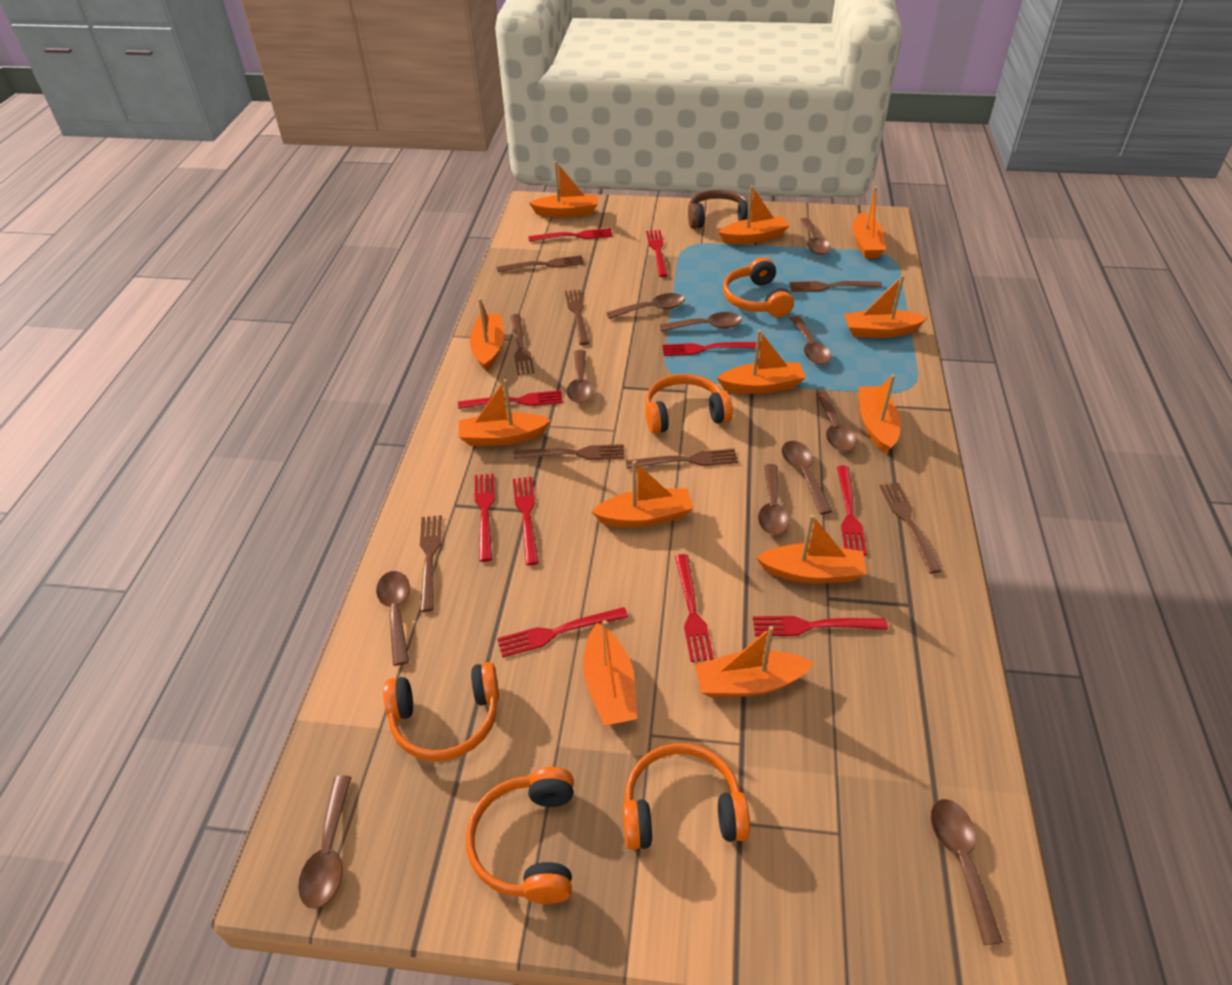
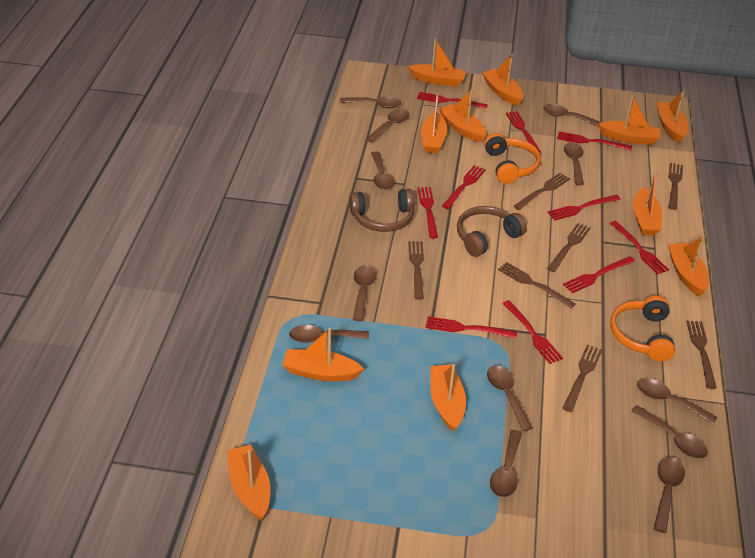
brown fork: [420,515,442,612] [497,255,584,272] [510,314,535,375] [514,444,624,460] [565,289,589,345] [626,449,738,469] [789,281,882,292] [880,482,941,573] = 8 -> [408,241,424,300] [498,262,575,308] [514,173,570,210] [547,223,591,272] [563,345,602,412] [668,163,683,210] [687,321,717,389] = 7
brown headphones: [688,189,752,229] = 1 -> [349,189,414,232] [457,206,527,257] = 2
brown spoon: [298,775,351,909] [376,571,410,666] [567,350,594,403] [606,293,685,319] [660,312,742,332] [758,464,790,535] [782,441,832,515] [790,316,831,364] [800,218,831,255] [816,392,856,452] [931,799,1003,945] = 11 -> [289,325,369,343] [340,96,401,108] [353,265,377,321] [366,109,409,143] [371,151,394,190] [487,366,533,431] [490,430,522,498] [543,104,601,127] [564,142,584,185] [632,405,708,459] [637,378,718,424] [654,457,685,533] = 12
orange boat: [459,379,551,446] [470,298,504,372] [529,161,598,217] [583,620,637,726] [591,460,693,527] [695,626,814,698] [717,330,806,394] [718,186,789,244] [756,514,866,583] [844,275,928,338] [853,186,885,258] [858,375,901,454] = 12 -> [227,445,270,520] [282,328,364,381] [408,38,466,87] [421,93,447,154] [430,364,466,432] [439,90,486,142] [482,54,523,106] [598,95,661,145] [633,171,662,236] [657,89,688,143] [668,235,709,297] = 11
orange headphones: [383,662,499,761] [466,767,574,904] [623,743,750,850] [645,374,733,434] [723,257,794,317] = 5 -> [484,133,541,184] [610,295,675,362] = 2

